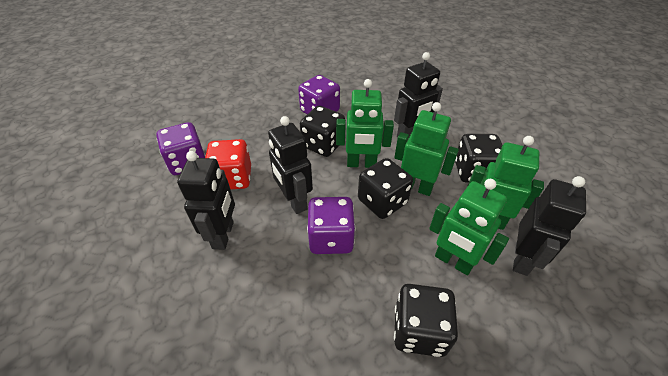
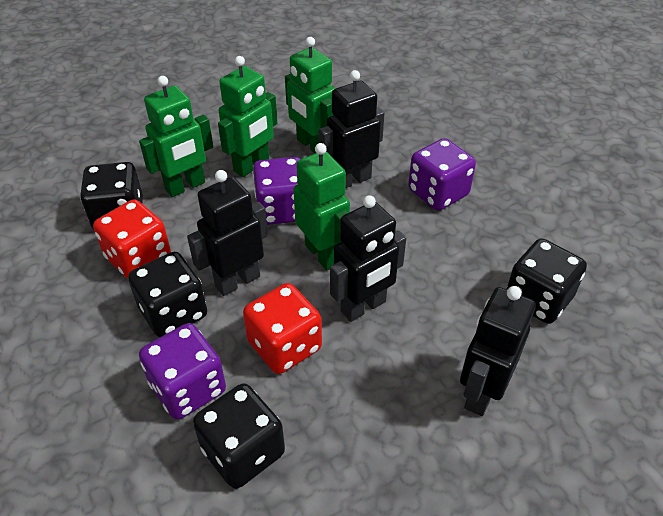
red dice: [205,139,251,189] = 1 -> [93,199,171,279] [243,283,322,374] = 2

